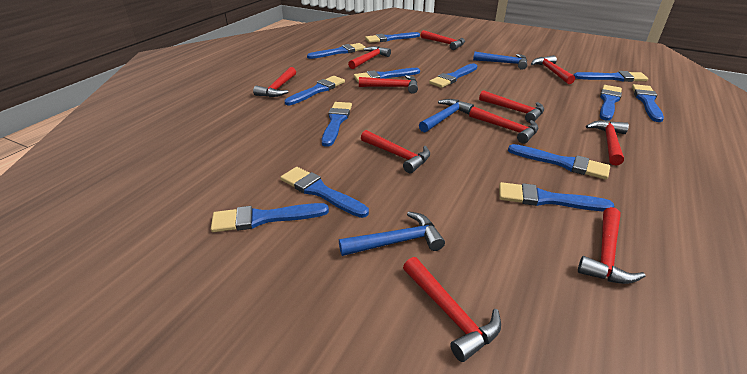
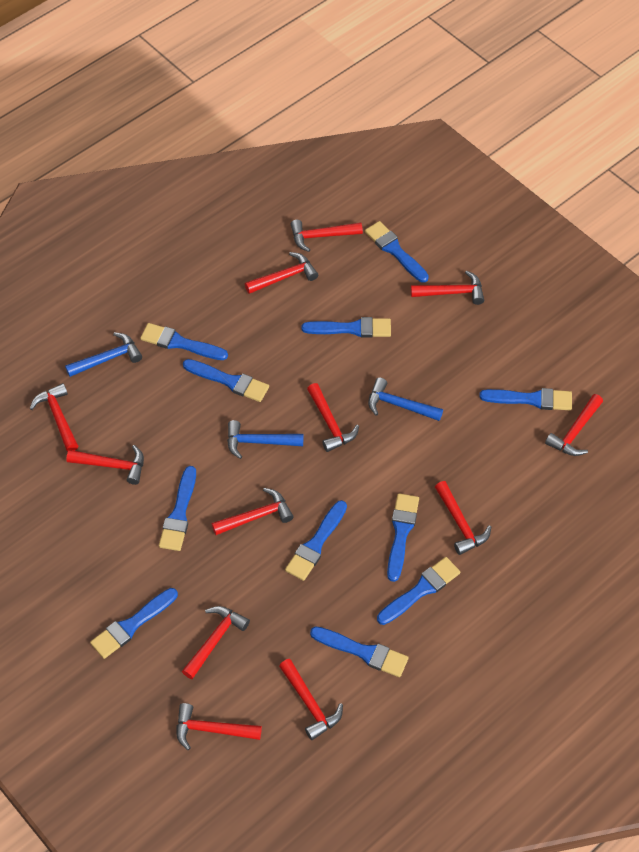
blue brush: [211,203,329,232] [280,167,369,218] [285,76,345,105] [307,43,366,59] [322,102,352,147] [354,68,420,83] [365,32,420,43] [429,63,477,88] [499,182,614,211] [508,144,610,180] [574,71,648,82] [600,85,622,121] [632,84,664,122] = 13 -> [90,588,178,659] [140,323,228,360] [159,466,196,551] [183,359,269,402] [285,500,347,581] [302,317,391,338] [310,626,409,677] [365,221,429,283] [377,557,460,625] [387,493,419,582] [479,388,572,410] = 11
red hammer: [253,67,296,97] [348,46,391,69] [359,75,418,93] [361,130,430,173] [403,257,501,362] [421,30,465,50] [469,107,538,144] [479,90,544,123] [531,55,575,84] [578,207,646,284] [586,120,629,166] = 11 -> [30,383,78,451] [66,445,144,485] [176,703,262,750] [182,606,250,679] [212,488,294,535] [245,252,318,294] [279,659,343,740] [291,220,363,252] [307,383,359,452] [411,271,484,305] [435,481,491,555] [545,394,603,456] = 12

